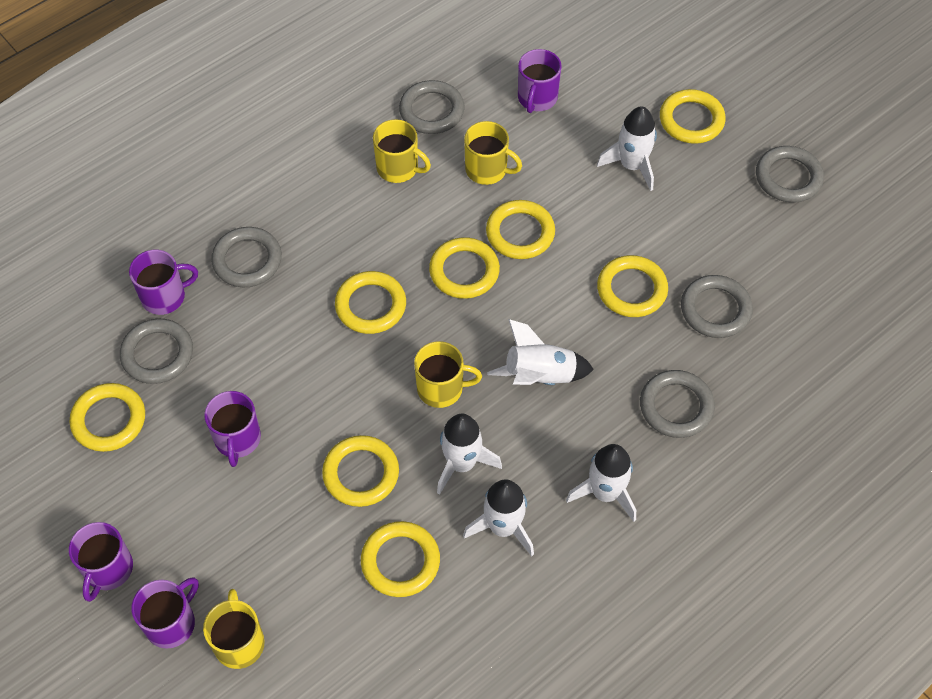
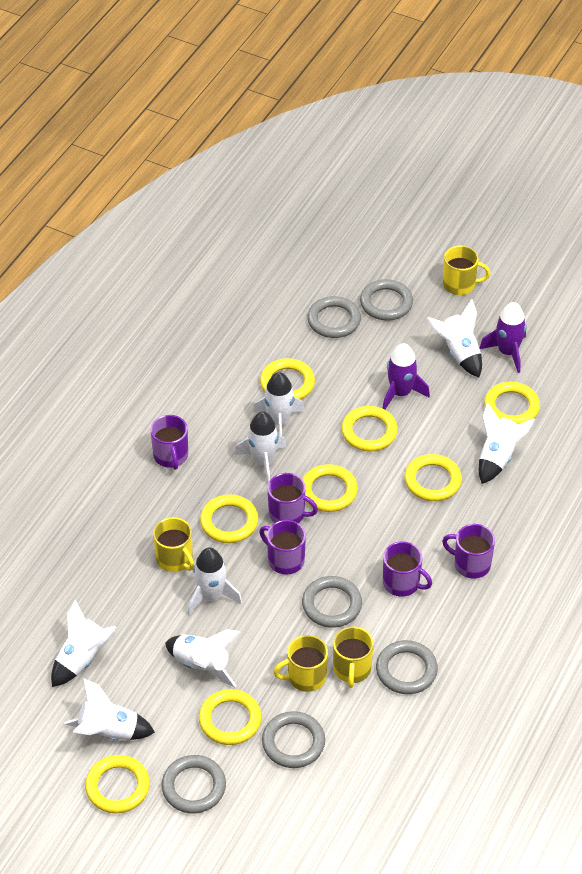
purple rocket: none = 0 -> [382,343,430,410] [479,302,527,373] = 2
white rocket: [437,414,502,495] [463,479,534,556] [487,319,594,385] [566,444,636,522] [597,106,657,191] = 5 -> [51,600,116,687] [64,678,155,740] [165,629,241,687] [188,548,242,616] [235,411,287,484] [253,372,305,436] [427,299,482,377] [479,402,535,484] = 8

